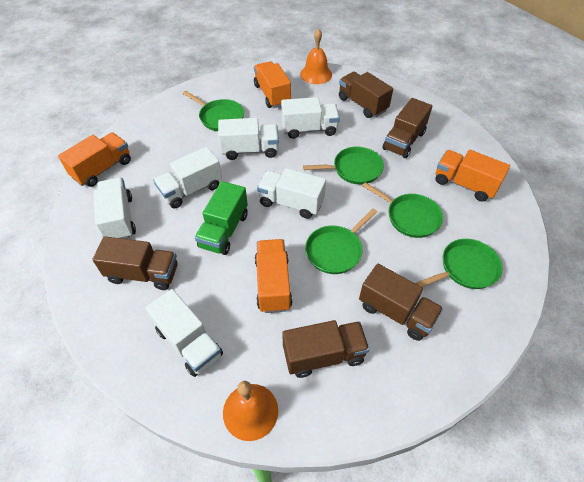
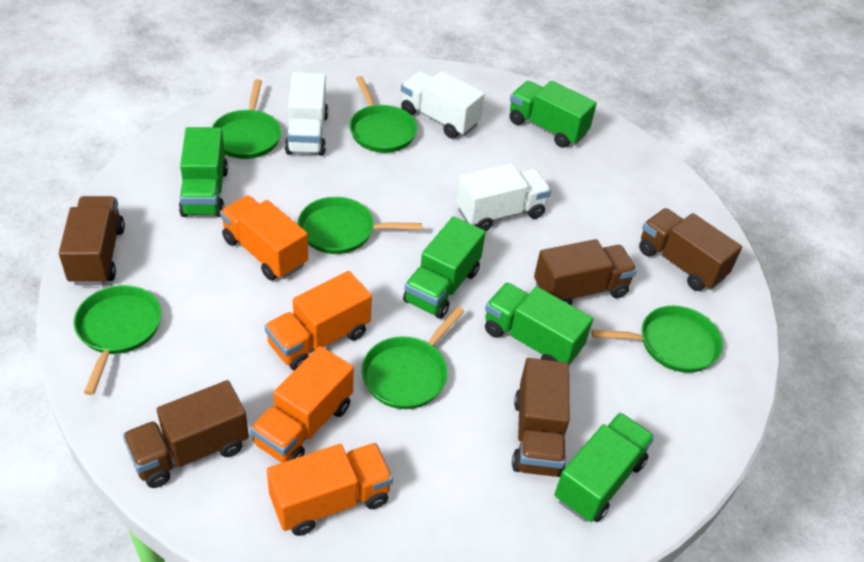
green pan: [183,91,244,131] [303,146,384,184] [305,209,377,274] [362,182,443,238] [416,239,503,289] = 5 -> [74,285,162,395] [212,79,281,159] [298,197,422,254] [349,76,417,153] [362,307,465,409] [591,306,723,373] = 6
green truck: [195,181,248,255] = 1 -> [179,127,228,217] [403,216,486,319] [485,283,593,365] [509,81,597,148] [555,413,655,522] = 5
orange bell: [223,381,278,441] [300,29,332,84] = 2 -> none = 0
white truck: [94,178,136,239] [146,289,223,377] [153,147,222,208] [218,118,279,160] [257,168,326,219] [281,97,340,139] = 6 -> [285,72,328,156] [401,71,485,139] [456,164,551,231] = 3

